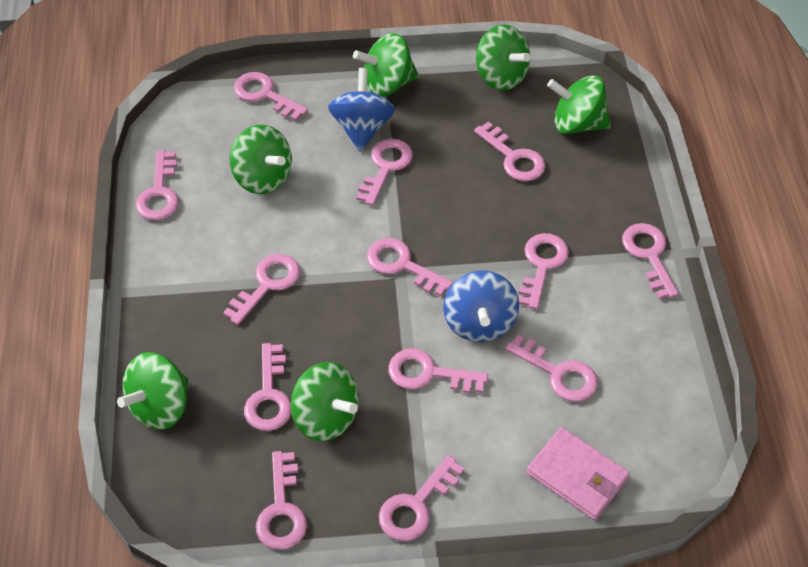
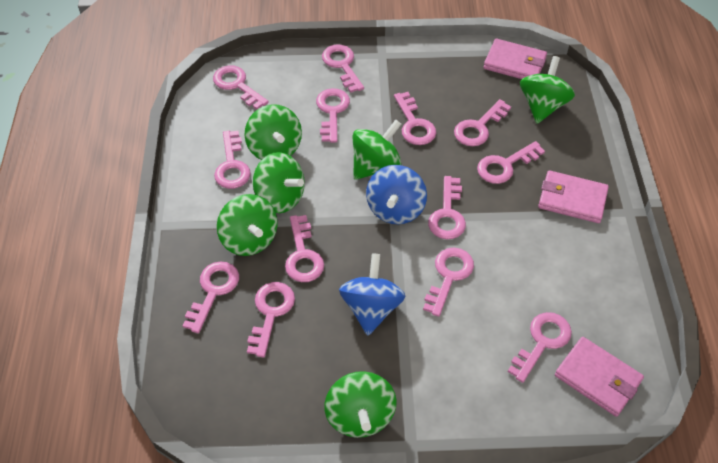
pink wallet: [527,427,630,520] = 1 -> [483,39,547,79] [538,170,609,223] [555,337,644,417] = 3

